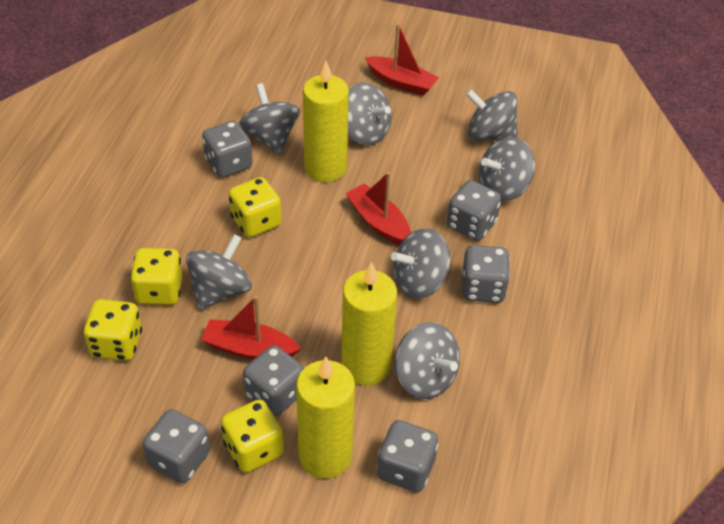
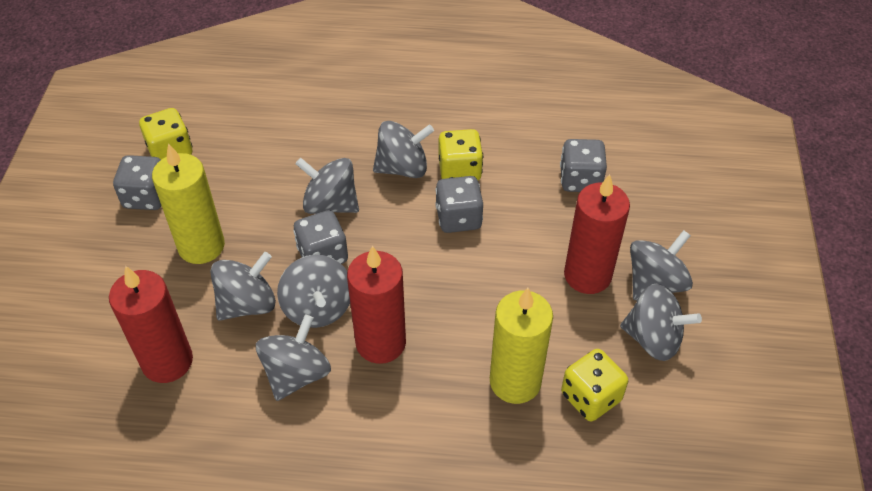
grey dice: [143,409,210,483] [202,121,253,178] [243,345,304,416] [377,420,439,492] [447,180,501,241] [462,245,510,303] = 6 -> [113,155,161,210] [293,210,348,264] [435,176,483,233] [560,139,607,192] = 4
red boat: [201,296,302,360] [345,172,411,245] [365,24,439,96] = 3 -> none = 0
red candle: none = 0 -> [109,266,193,383] [347,245,406,364] [564,174,630,294] = 3
yellow candle: [296,356,355,479] [303,61,349,182] [341,262,397,386] = 3 -> [152,143,225,264] [490,288,553,404] = 2
yellow dice: [83,299,142,361] [130,248,183,305] [221,399,284,473] [229,177,281,237] = 4 -> [139,108,193,159] [439,129,483,180] [561,349,628,421] = 3

